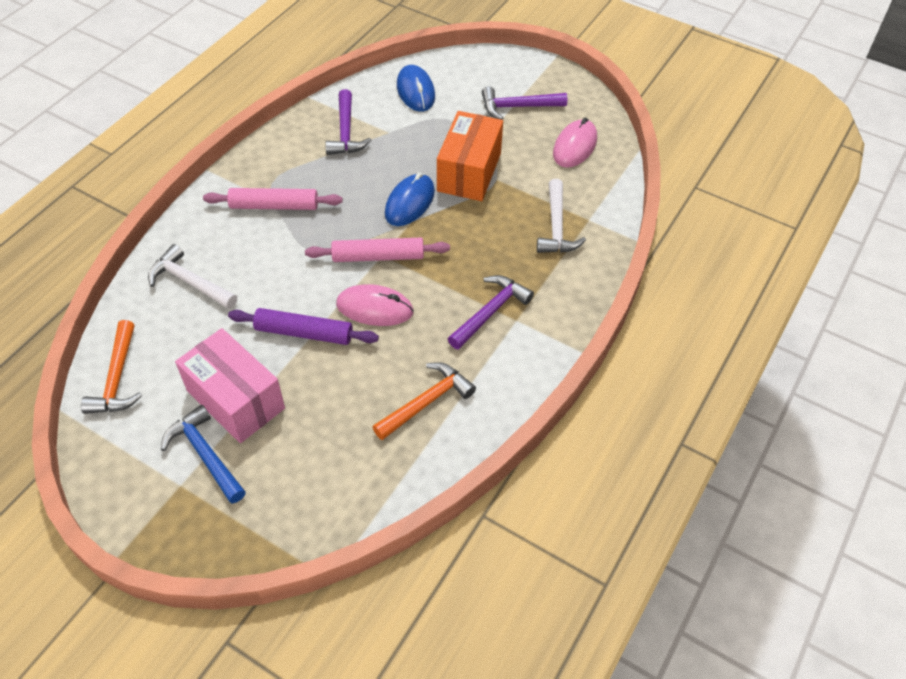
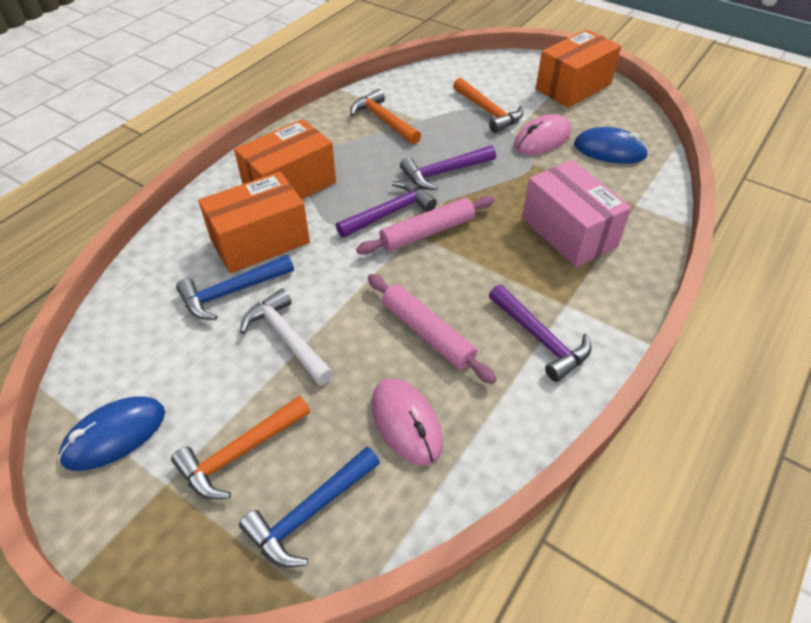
blue hammer: [161,405,246,503] = 1 -> [176,255,294,320] [239,447,380,568] = 2
orange box: [437,111,503,201] = 1 -> [198,172,310,274] [234,119,336,199] [536,29,621,108] = 3
orange hammer: [81,320,142,414] [373,362,476,440] = 2 -> [171,396,310,500] [350,89,421,145] [453,78,523,133] = 3
purple rolling pin: [228,308,379,345] = 1 -> none = 0
white hammer: [148,244,237,309] [537,179,586,253] = 2 -> [240,289,334,385] = 1

